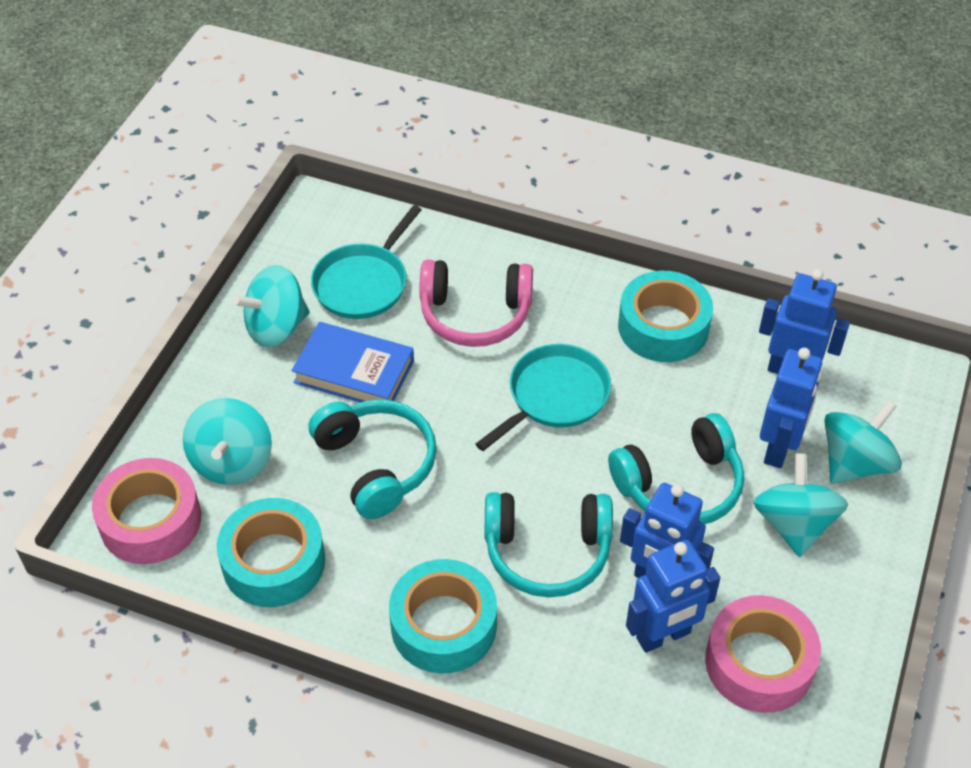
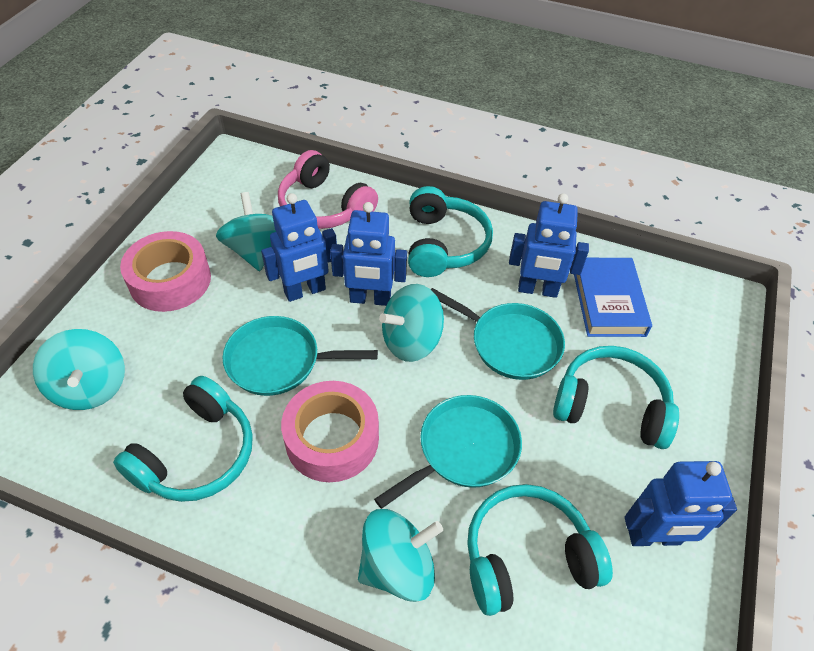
turquoise headphones: [308,399,437,519] [485,492,613,597] [608,413,744,524] = 3 -> [113,376,253,502] [408,186,493,277] [467,484,613,616] [553,346,679,449] = 4
turquoise pan: [311,205,422,319] [476,344,611,451] = 2 -> [222,316,378,396] [374,395,522,509] [431,288,565,380] = 3
turquoise tape: [217,498,325,607] [389,559,497,674] [618,271,713,362] = 3 -> none = 0

